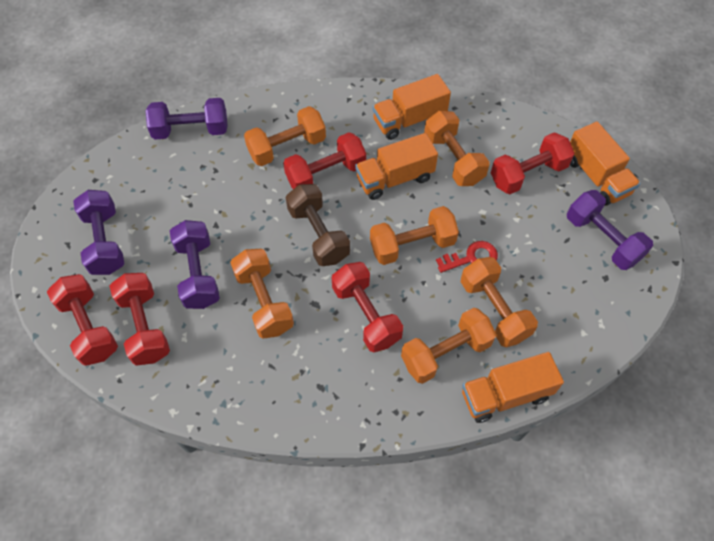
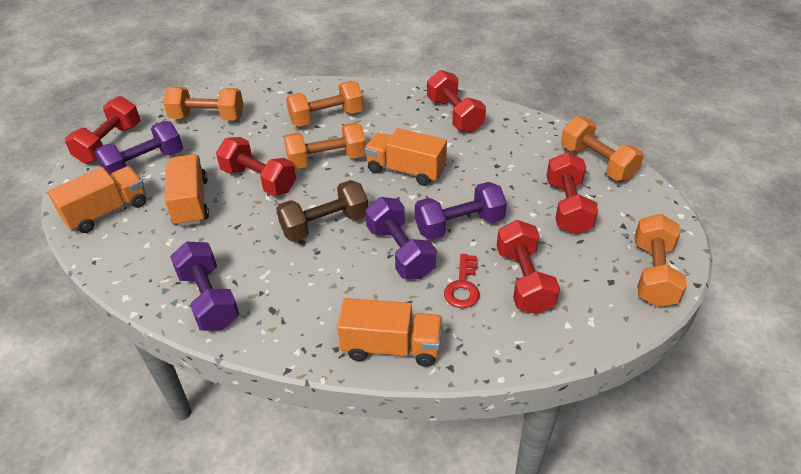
orange dumbbell: [230,249,294,339] [244,106,326,166] [370,206,459,265] [401,308,496,384] [424,111,490,186] [461,257,538,347] = 6 -> [163,87,243,121] [284,123,366,169] [286,81,364,127] [561,116,644,181] [635,214,687,307] = 5

